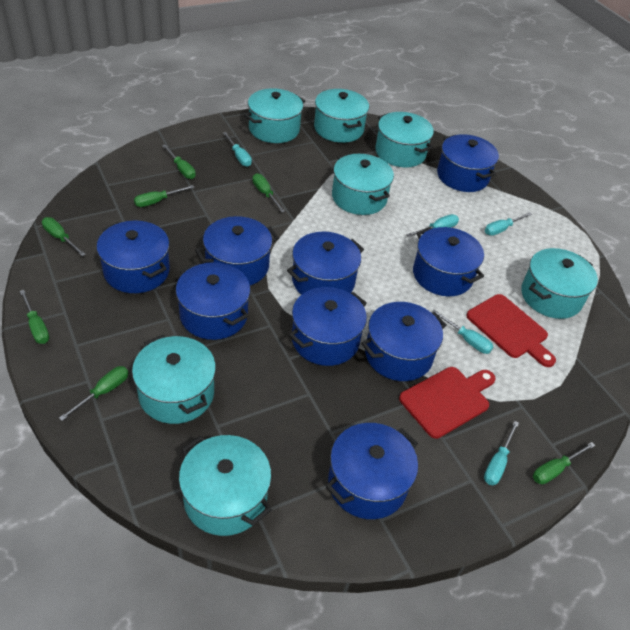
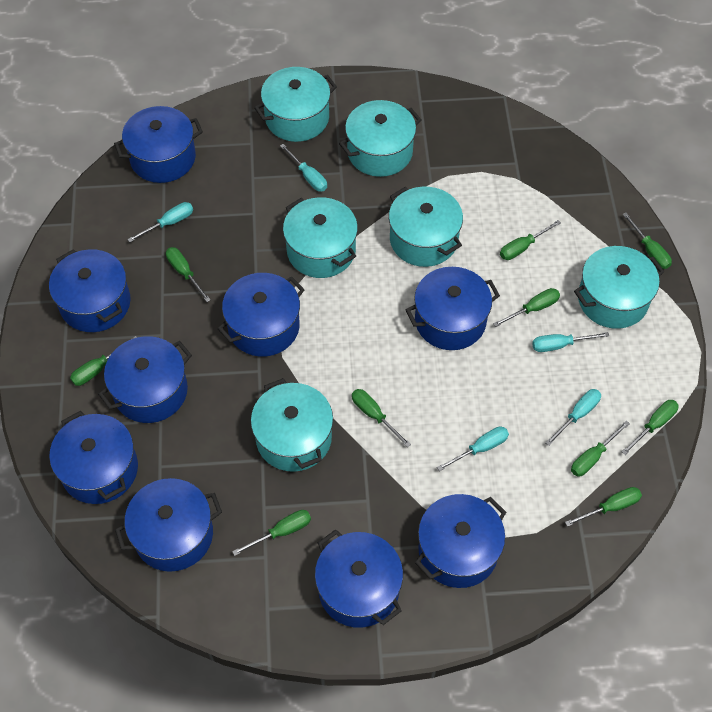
green screwdriver: [20,290,49,344] [42,217,86,256] [59,366,129,421] [134,185,195,207] [162,145,196,179] [252,173,285,212] [533,442,595,484] = 7 -> [70,336,137,386] [166,247,211,302] [232,510,311,556] [352,389,411,447] [493,288,560,327] [500,220,561,260] [565,487,642,527] [571,421,630,477] [622,400,679,455] [623,213,672,269] = 10
red cutting board: [399,367,496,439] [466,294,556,367] = 2 -> none = 0
turquoise pot: [132,335,216,424] [179,435,272,536] [244,88,305,143] [314,89,369,143] [332,154,394,215] [375,112,434,167] [521,248,598,319] = 7 -> [251,378,333,472] [254,67,337,142] [283,197,358,278] [339,100,421,177] [389,187,463,267] [574,246,664,329] = 6

